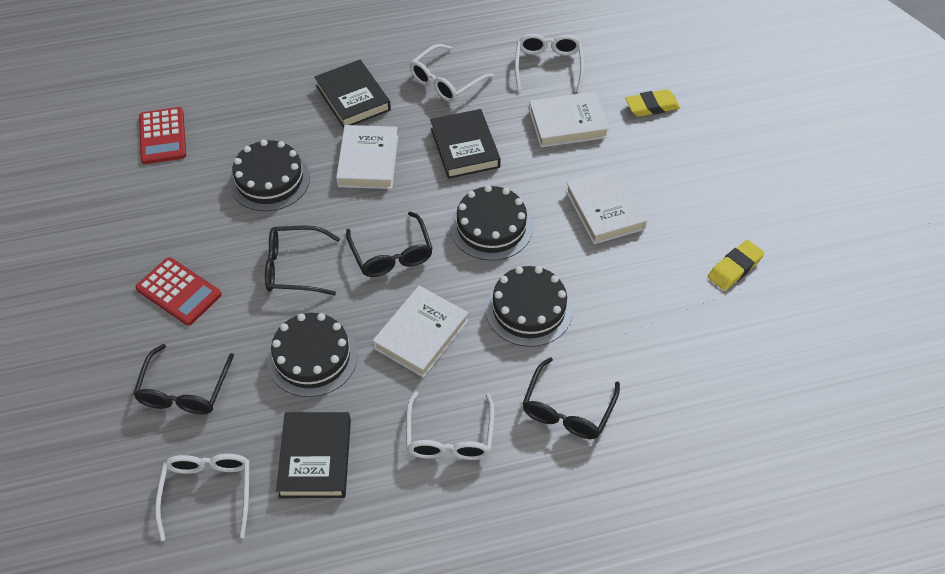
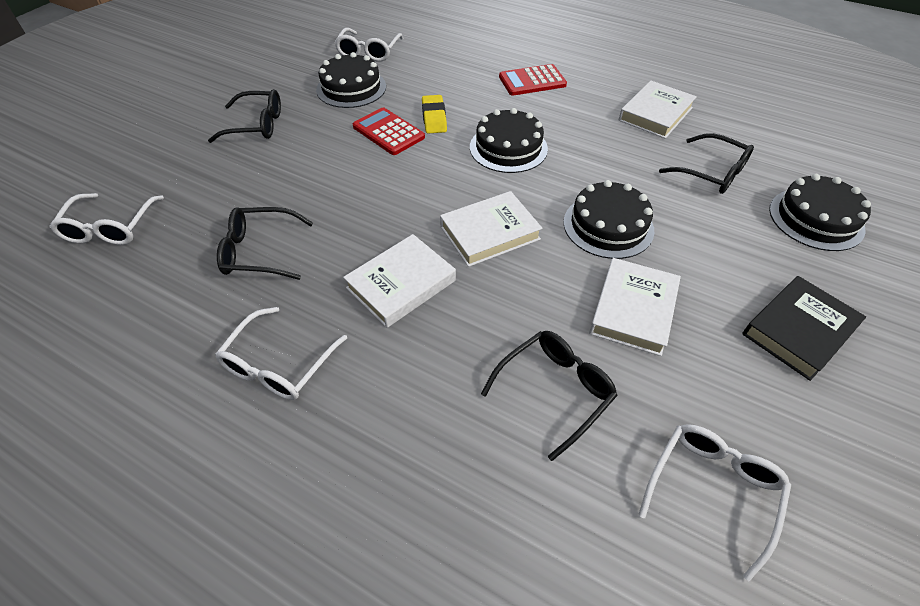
black book: [276,412,351,498] [314,60,391,128] [430,109,501,179] = 3 -> [743,276,866,381] = 1
yellow eraser: [625,89,680,117] [708,240,764,291] = 2 -> [422,95,447,134] = 1

